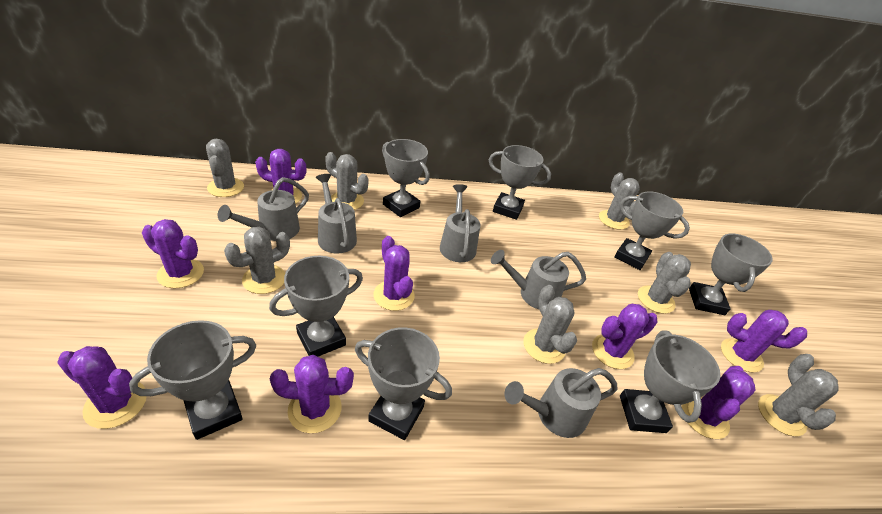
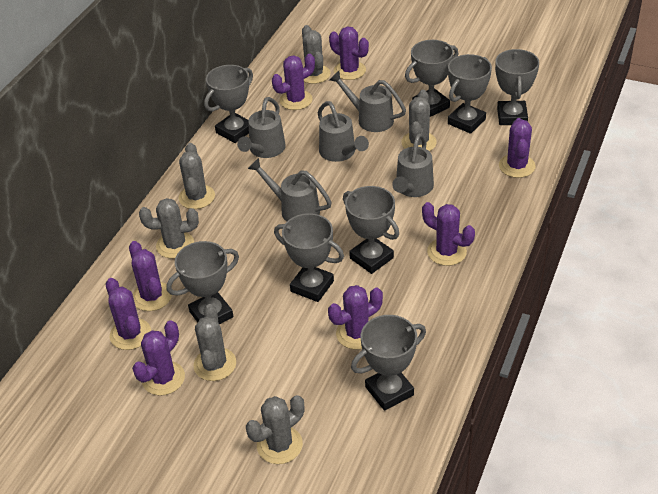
grey cactus: [206,139,244,197] [224,227,290,294] [325,152,369,210] [523,285,577,364] [599,172,640,230] [638,252,691,314] [758,354,838,436] = 7 -> [139,198,199,259] [179,143,215,209] [193,304,236,381] [246,395,304,464] [302,25,331,84] [401,90,437,151] = 6

